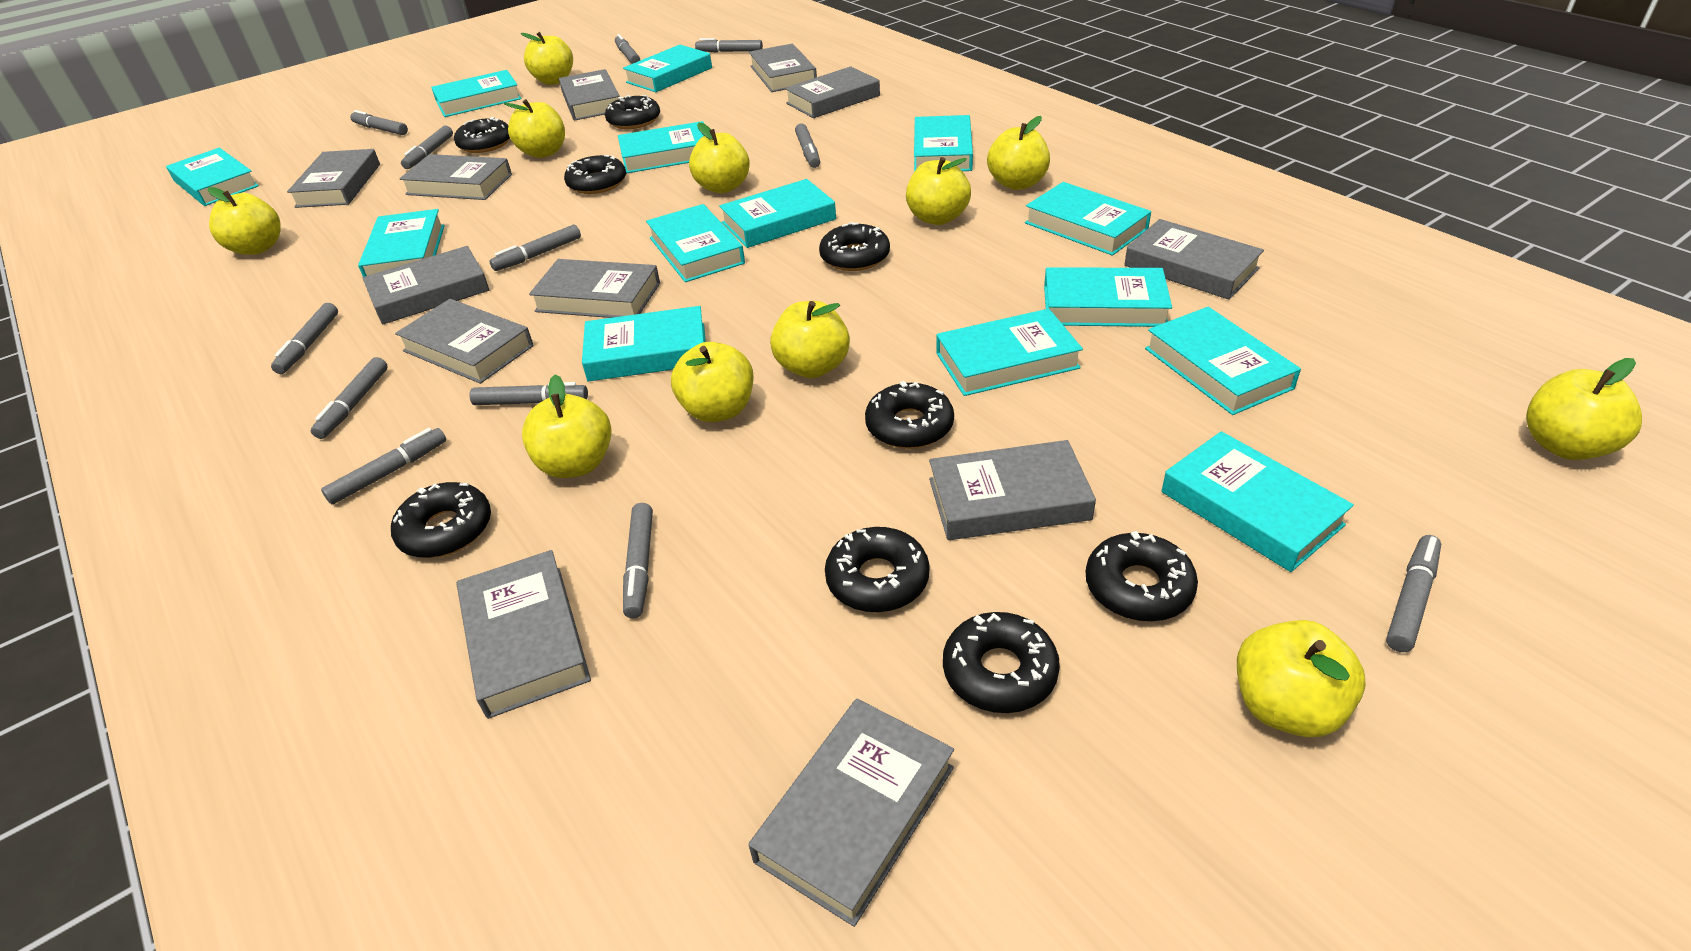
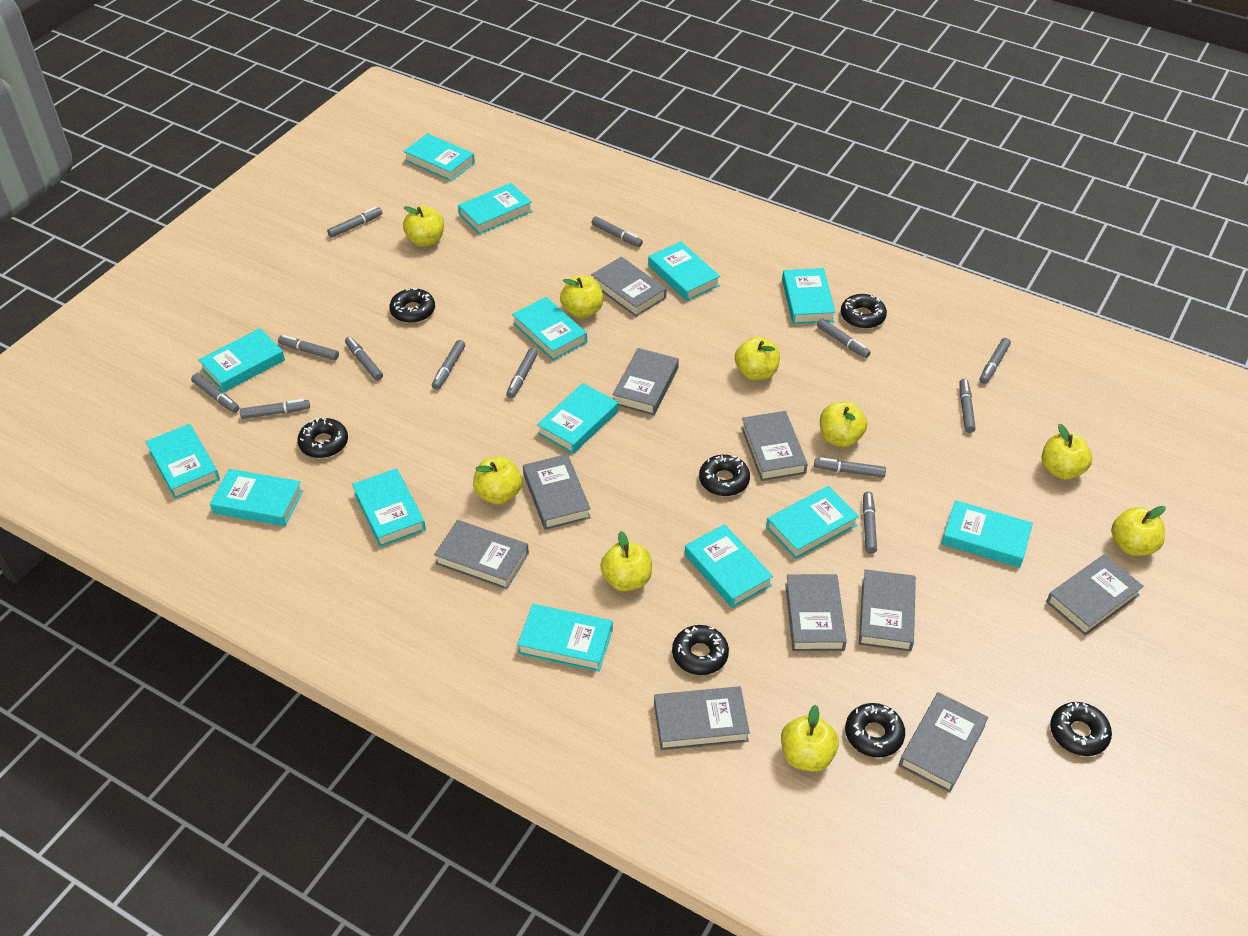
black donut: [391,482,491,558] [454,117,510,153] [564,155,626,194] [605,95,660,129] [819,222,890,271] [825,527,929,612] [865,381,954,449] [943,612,1060,713] [1086,531,1198,622] = 9 -> [297,418,348,458] [389,287,435,323] [672,625,729,675] [699,455,750,496] [841,294,887,329] [845,703,905,758] [1050,702,1112,756] = 7
grey book: [287,149,380,208] [363,246,490,325] [395,299,534,384] [400,154,512,200] [457,550,591,719] [529,259,660,318] [559,69,620,121] [748,699,954,927] [749,44,817,92] [785,67,880,118] [929,440,1096,540] [1124,219,1264,300] = 12 -> [434,520,529,589] [523,454,591,530] [591,257,667,317] [612,348,679,415] [654,686,750,750] [741,411,808,481] [785,574,847,651] [859,569,916,652] [899,692,988,793] [1046,554,1144,636] = 10
grey marker: [271,303,338,374] [311,357,388,439] [321,428,446,504] [350,110,408,135] [401,126,453,169] [469,382,588,405] [489,225,581,271] [615,34,640,64] [623,503,653,618] [695,38,763,52] [795,123,820,168] [1386,535,1441,652] = 12 -> [191,374,239,413] [240,399,310,419] [278,335,339,360] [327,207,382,238] [345,337,383,381] [432,340,465,390] [506,348,538,398] [591,217,643,247] [814,457,886,478] [817,318,871,358] [863,492,877,554] [959,379,976,433] [980,338,1011,384] = 13
yellow apple: [208,187,281,255] [504,99,565,158] [521,32,573,85] [522,375,612,478] [671,342,753,423] [689,123,750,193] [770,301,850,378] [906,157,971,225] [987,116,1050,190] [1237,620,1366,737] [1526,358,1642,460] = 11 -> [403,206,444,247] [473,457,522,504] [560,276,603,318] [600,531,652,592] [735,336,780,380] [781,705,839,772] [820,401,867,447] [1042,424,1092,480] [1111,506,1165,556] = 9

